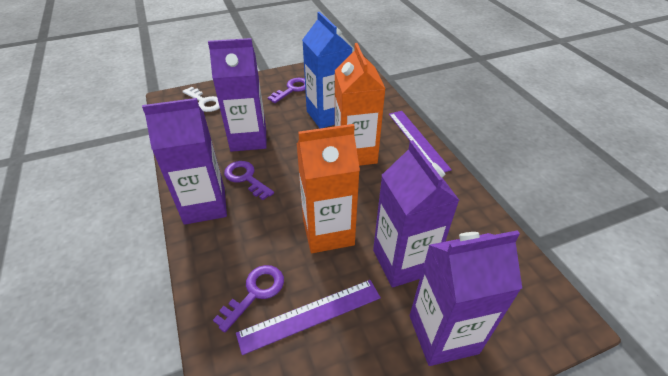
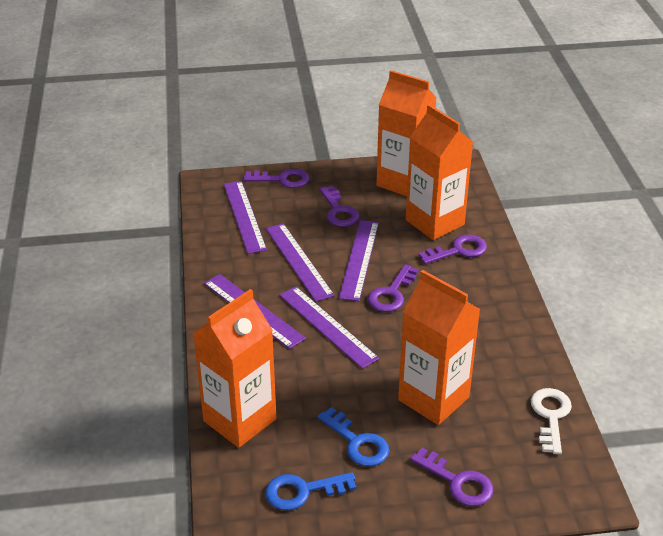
blue carton: [302,12,352,128] = 1 -> none = 0
blue key: none = 0 -> [265,472,356,510] [318,407,389,467] = 2
orange carton: [297,124,360,253] [335,43,385,166] = 2 -> [193,289,277,448] [376,70,437,196] [398,270,480,425] [406,104,473,240] = 4
purple carton: [142,98,227,225] [208,38,267,152] [373,140,459,288] [410,230,522,366] = 4 -> none = 0
purple key: [213,265,284,332] [224,161,274,200] [268,78,305,103] = 3 -> [243,169,310,188] [319,186,360,227] [368,264,418,312] [410,448,493,507] [418,234,487,264] = 5
purple ruler: [236,280,381,355] [389,111,452,172] = 2 -> [204,274,306,349] [224,181,267,254] [266,223,335,302] [279,286,379,369] [339,220,379,301] = 5

